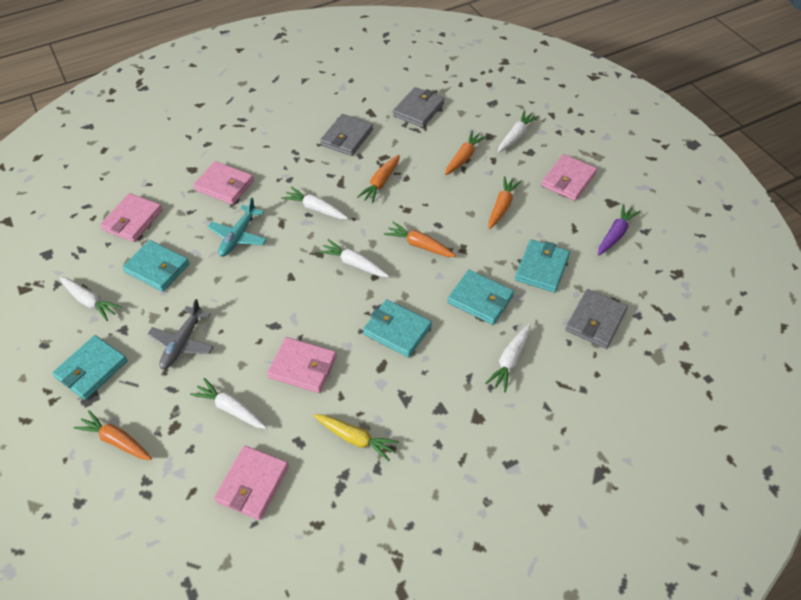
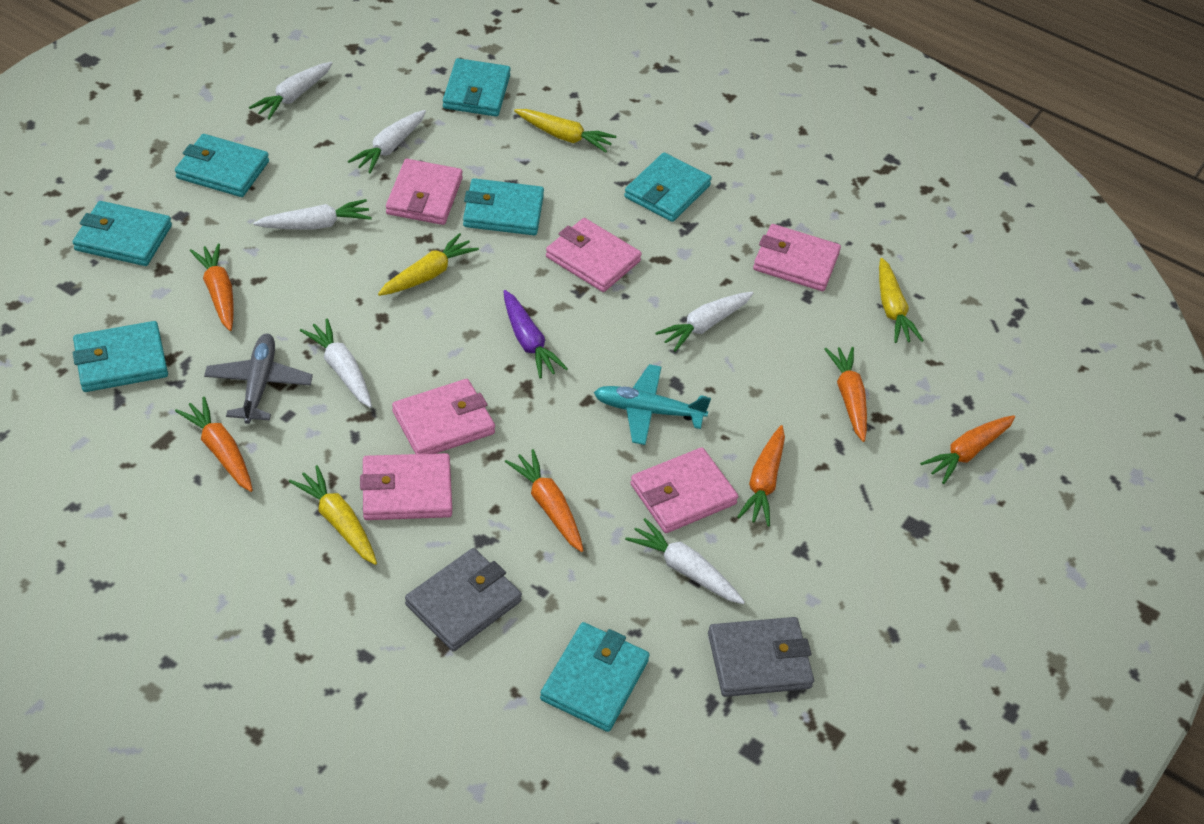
grey wallet: [320,114,373,156] [393,87,444,128] [565,289,628,349] = 3 -> [405,548,522,651] [708,617,814,697] = 2
orange carrot: [73,410,152,460] [357,155,400,204] [384,222,456,257] [445,130,487,175] [488,176,522,229] = 5 -> [175,397,253,492] [190,243,234,331] [505,449,584,552] [737,425,785,527] [824,347,867,442] [920,415,1015,484] = 6
pink wallet: [100,193,163,242] [193,161,254,205] [214,446,289,520] [267,337,337,393] [541,154,597,201] = 5 -> [360,453,452,520] [386,159,463,225] [392,379,495,454] [546,218,642,292] [630,448,738,533] [753,224,841,291] = 6
turquoise wallet: [52,335,128,400] [122,240,190,292] [363,299,432,357] [447,270,514,325] [515,239,570,293] = 5 -> [73,201,172,266] [73,321,168,392] [175,134,269,197] [443,58,511,116] [463,178,544,235] [540,622,650,732] [624,152,712,222] = 7
yellow carrot: [313,414,399,461] = 1 -> [289,465,377,565] [378,233,479,296] [514,109,616,153] [879,258,924,343] = 4

